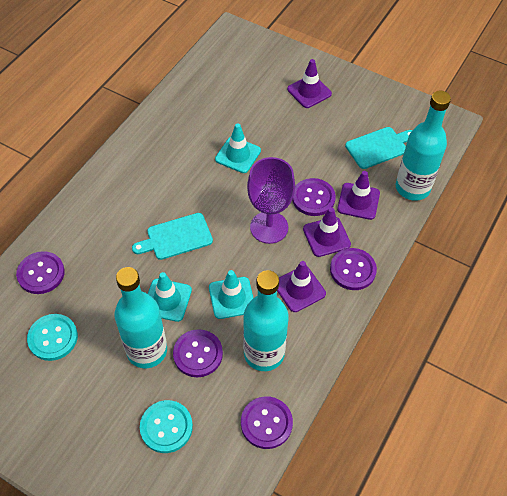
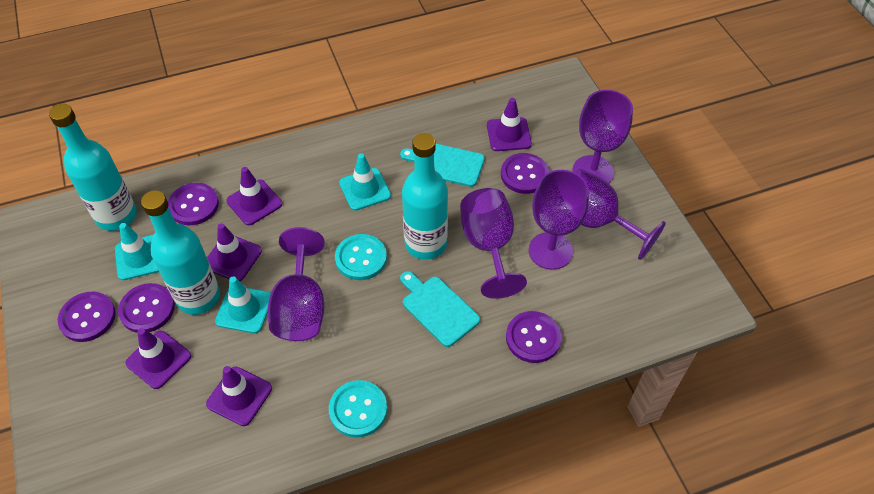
purple goblet: [247,157,295,244] = 1 -> [268,227,325,341] [460,188,527,299] [529,170,589,270] [573,90,633,184] [575,169,666,260] = 5
purple traffic cone: [277,261,326,312] [287,59,332,108] [303,207,351,257] [337,171,380,220] = 4 -> [125,328,191,389] [206,366,272,426] [207,223,262,281] [226,167,282,225] [487,98,532,151] = 5

